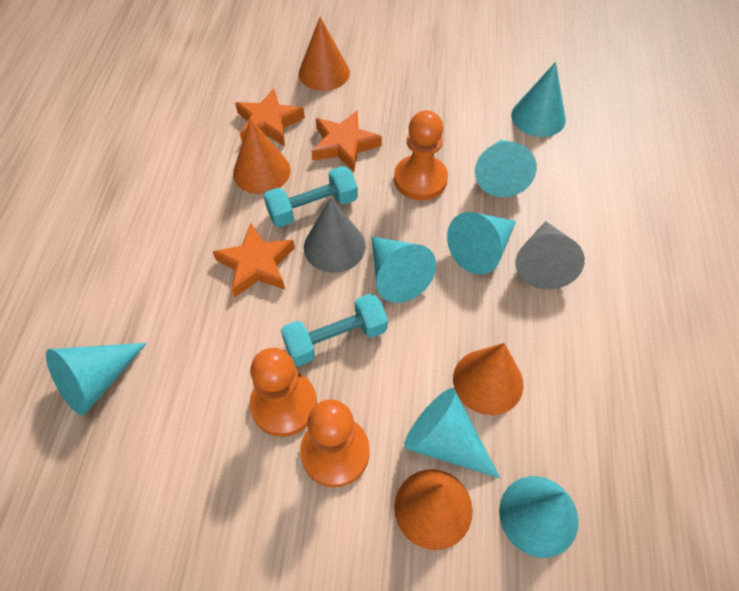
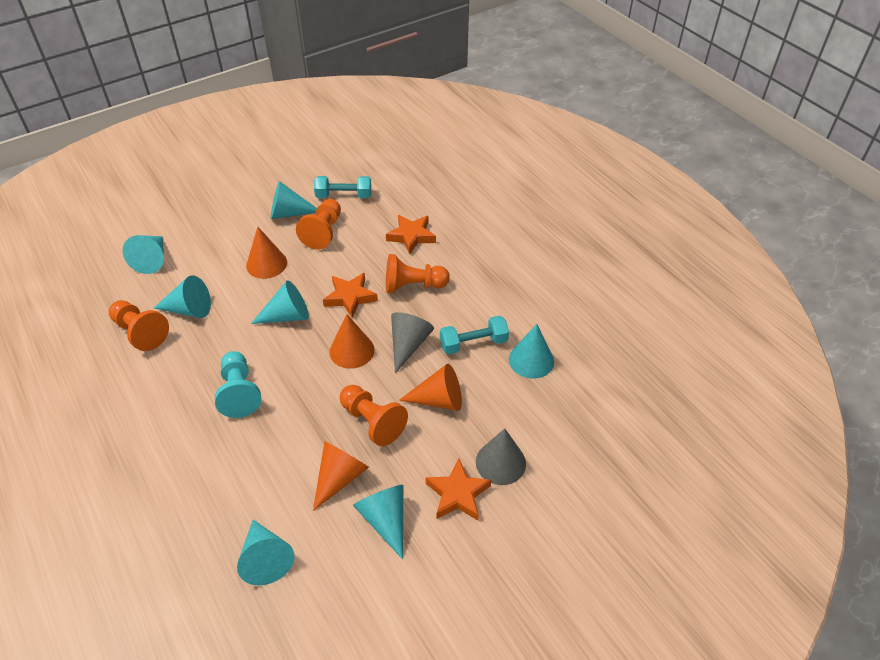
orange pawn: [250,348,317,437] [300,399,370,487] [394,110,448,201] = 3 -> [109,300,169,351] [296,199,341,249] [340,385,408,446] [386,254,450,293] = 4
turquoise pawn: none = 0 -> [215,351,261,418] = 1

